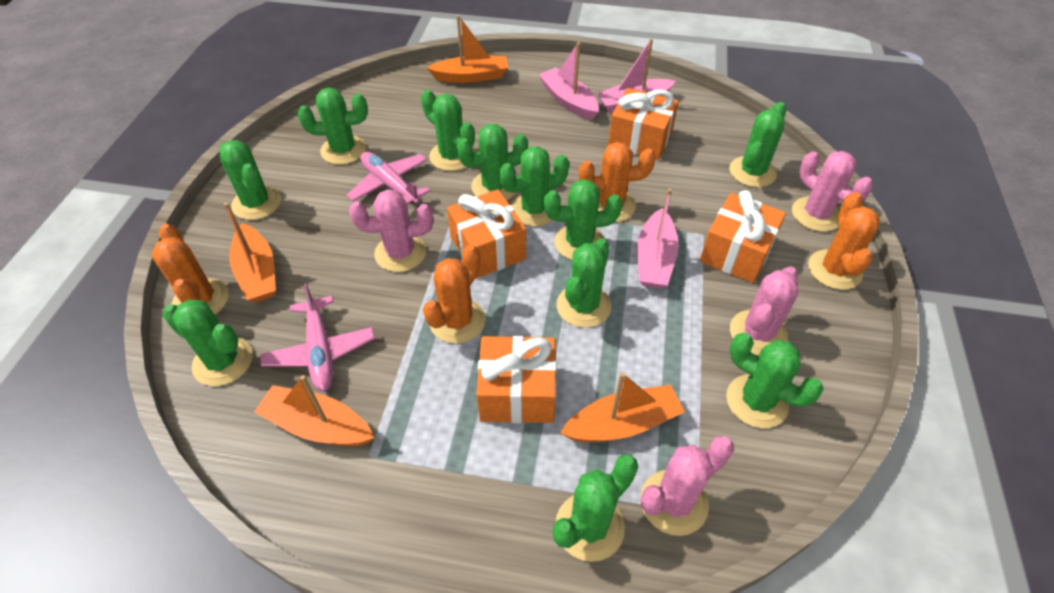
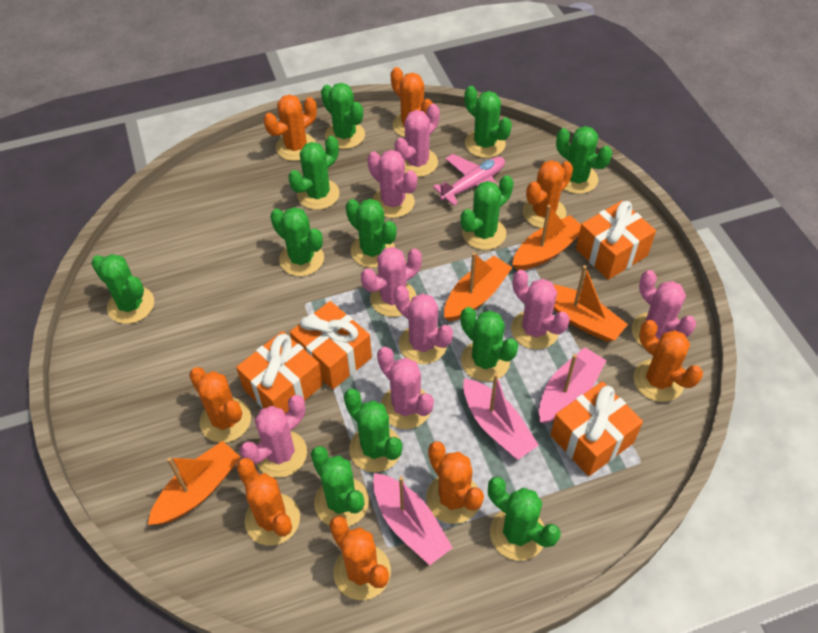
green cactus: [163,300,253,386] [219,140,281,220] [298,88,368,165] [421,90,475,171] [457,124,528,200] [499,146,569,227] [544,179,623,260] [553,454,638,562] [556,238,612,328] [726,333,824,428] [729,102,786,187] = 11 -> [91,254,154,324] [270,207,324,276] [288,136,340,210] [311,446,369,526] [321,83,365,149] [344,389,403,472] [346,199,397,268] [460,307,518,382] [461,175,514,250] [464,86,512,158] [488,477,560,561] [556,126,612,194] = 12
orange cactus: [152,224,229,315] [423,245,486,344] [579,142,656,222] [808,192,880,290] = 4 -> [189,367,251,443] [236,458,300,546] [264,94,317,161] [329,516,391,600] [391,67,433,138] [426,441,484,524] [523,160,573,228] [633,320,703,402] = 8
pink cactus: [349,189,433,272] [640,436,734,536] [730,267,798,356] [792,151,873,232] = 4 -> [240,395,307,478] [361,247,422,317] [367,150,417,218] [377,347,434,429] [394,104,440,177] [394,286,453,364] [511,270,570,350] [632,270,696,347] = 8
pink plane: [260,283,375,391] [346,152,430,205] = 2 -> [433,154,505,206] = 1

